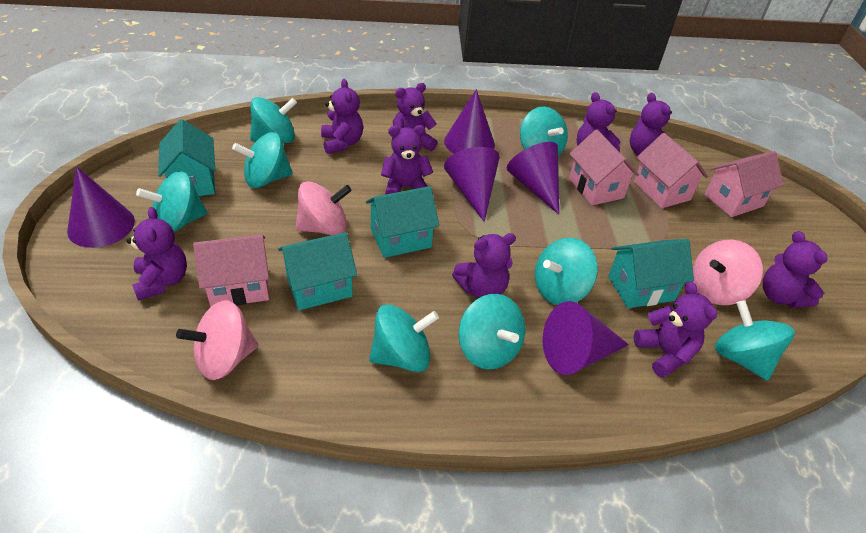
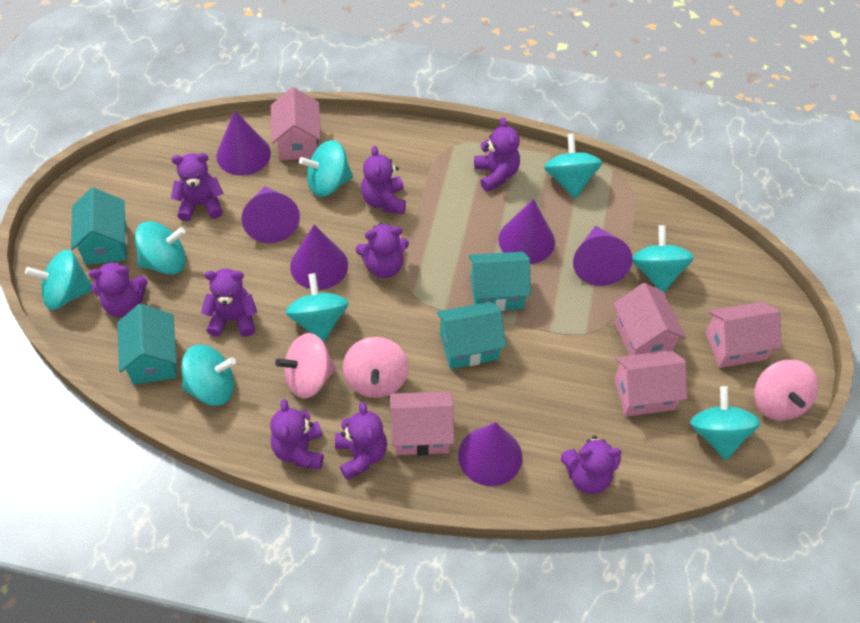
pink house: [193,234,269,307] [569,130,639,205] [634,133,708,208] [704,151,784,217] = 4 -> [271,87,321,160] [390,391,454,455] [614,283,686,355] [614,350,687,417] [705,302,782,368] = 5
purple cone: [67,166,135,248] [444,89,495,154] [444,147,499,222] [507,142,559,214] [543,301,629,375] = 5 -> [216,110,271,176] [241,186,300,243] [290,225,348,290] [458,422,522,486] [498,199,555,264] [573,226,633,286] = 6

